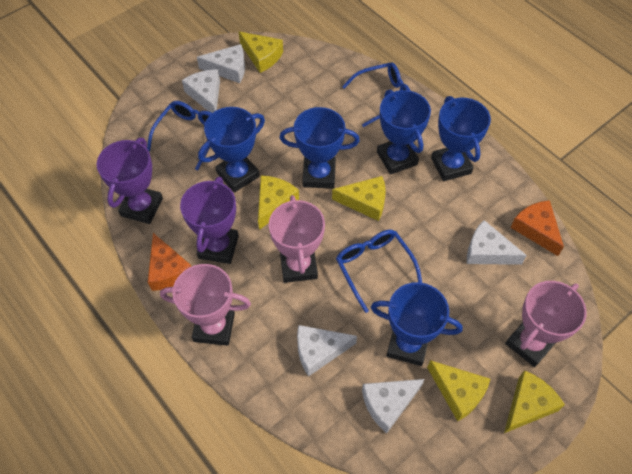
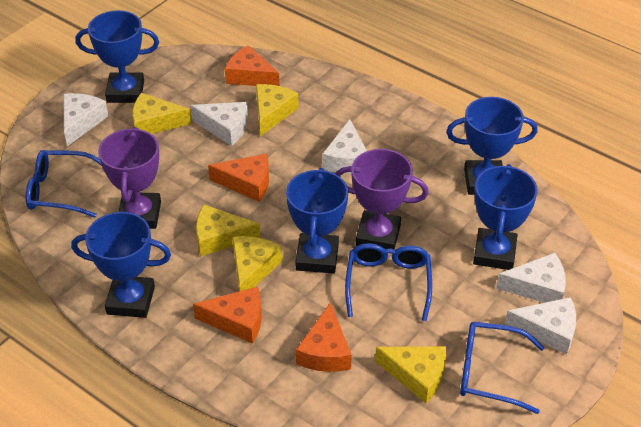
orange cheese: [148,233,191,291] [510,200,564,256] = 2 -> [193,287,262,344] [208,154,269,202] [225,45,280,86] [296,302,352,372] = 4
pink trophy: [160,264,251,346] [269,195,325,283] [505,281,587,367] = 3 -> none = 0

